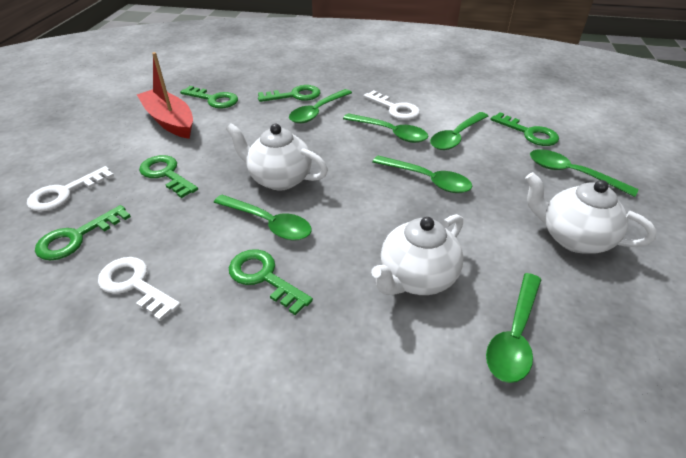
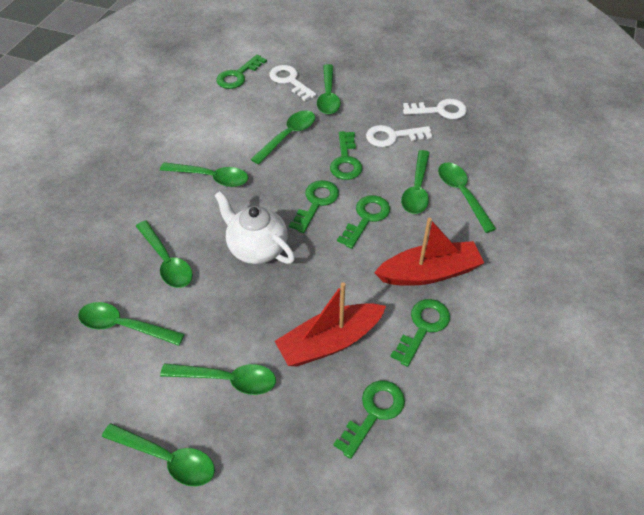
green spoon: [213,195,312,241] [289,89,352,123] [343,113,428,143] [372,156,472,193] [430,112,488,150] [486,273,541,383] [530,149,638,197] = 7 -> [78,302,185,346] [102,423,215,486] [136,221,193,288] [160,162,248,187] [160,363,276,395] [251,111,315,165] [317,64,341,114] [401,150,430,214] [438,162,496,233] = 9
red boat: [137,52,193,139] = 1 -> [275,282,386,366] [374,218,484,286] = 2
white teapot: [226,123,328,191] [371,214,463,295] [525,172,657,254] = 3 -> [214,191,295,264] = 1

